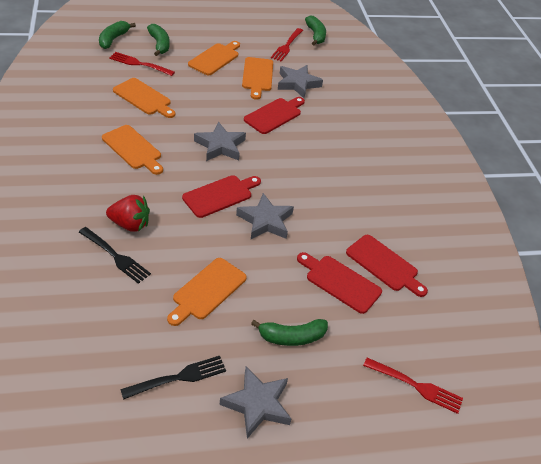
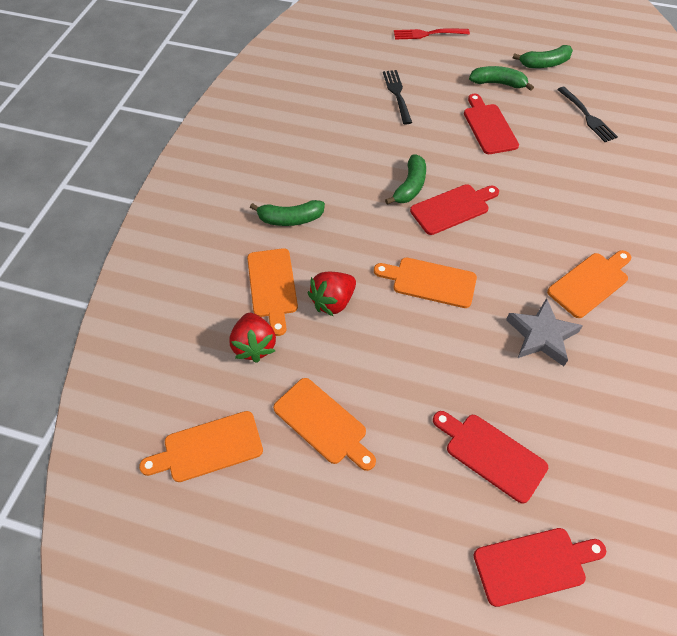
grey star: [194,122,246,161] [219,367,291,439] [236,193,294,239] [278,65,323,98] = 4 -> [506,298,583,366] = 1
red fork: [109,52,175,76] [271,28,303,62] [363,358,463,414] = 3 -> [394,28,470,40] = 1
red strawberry: [106,195,150,232] = 1 -> [230,313,276,363] [308,272,356,317] = 2

